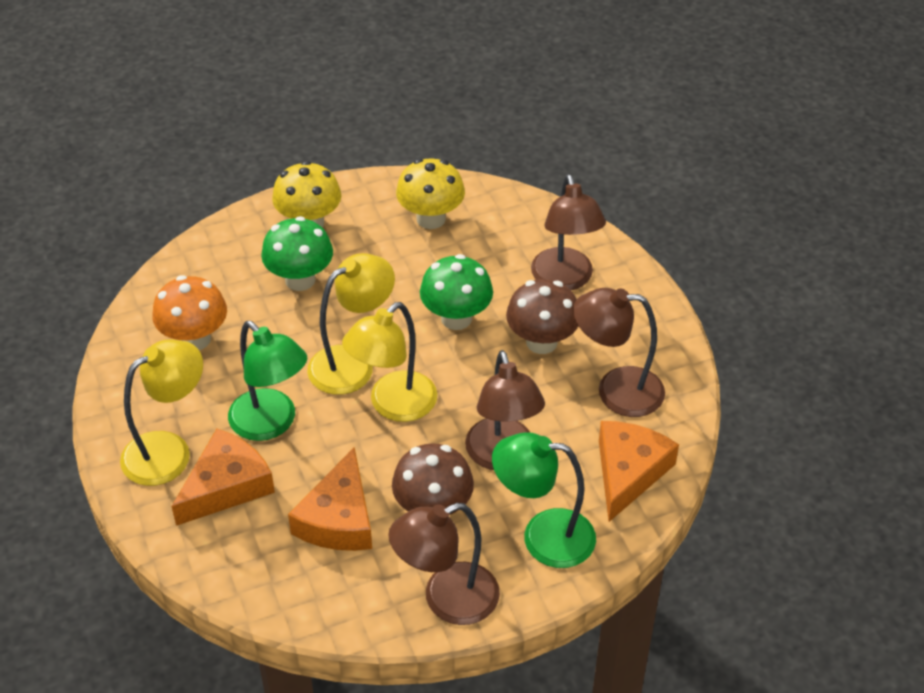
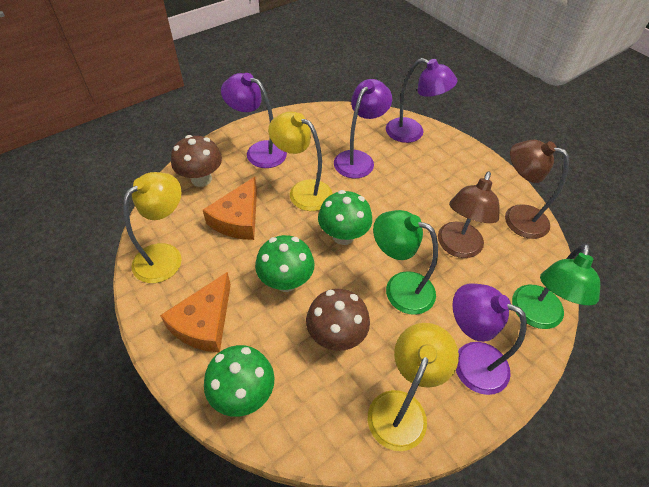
brown lamp: [389,503,500,625] [465,350,545,470] [531,174,606,290] [573,288,665,417] = 4 -> [438,171,499,258] [505,140,569,239] = 2
green mushroom: [261,216,333,291] [420,254,493,330] = 2 -> [204,345,275,417] [255,235,314,292] [318,190,372,245] = 3
orange cheese: [171,429,275,526] [288,447,372,551] [599,421,679,522] = 3 -> [160,272,231,352] [203,177,257,240] = 2
orange mushroom: [152,275,227,350] = 1 -> none = 0
purple lamp: none = 0 -> [221,73,287,168] [334,79,392,178] [386,58,457,143] [452,283,527,395] = 4
yellow mushroom: [272,161,341,228] [396,159,465,229] = 2 -> none = 0

